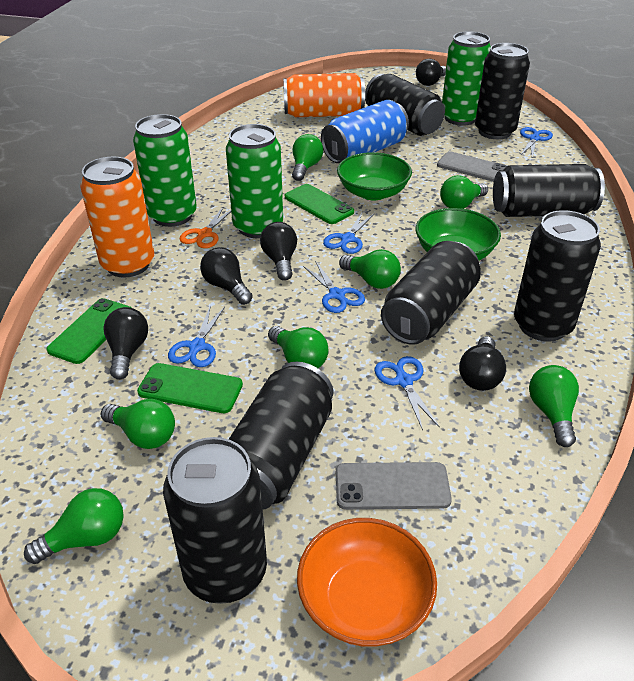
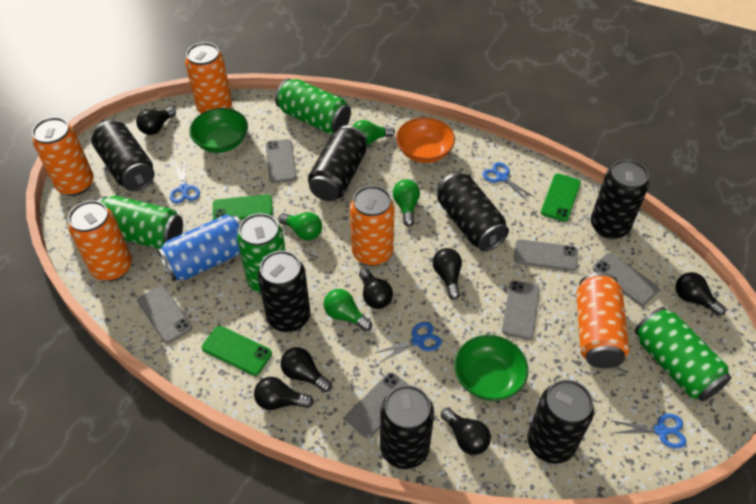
black light bulb: [103,307,148,380] [200,247,253,305] [260,222,297,280] [416,58,446,86] [459,336,506,391] = 5 -> [136,107,176,135] [254,377,314,410] [281,347,332,392] [359,268,393,309] [433,248,462,300] [441,408,491,455] [676,272,726,316] = 7
blue scissors: [168,305,225,367] [303,261,365,313] [323,211,375,254] [375,356,440,431] [520,127,553,157] = 5 -> [170,162,200,204] [375,322,442,363] [482,162,534,202] [612,414,686,449] = 4
green can: [133,114,197,227] [226,124,283,238] [442,31,491,126] = 3 -> [98,195,183,249] [237,213,286,293] [275,78,351,134] [634,307,731,402] = 4
green light bulb: [24,488,124,564] [101,399,175,449] [268,326,329,368] [292,134,323,181] [339,249,401,289] [440,175,488,209] [529,365,579,447] = 7 -> [278,212,322,240] [324,289,372,331] [353,120,395,145] [393,179,420,227] = 4
grey phone: [336,462,452,510] [437,152,507,182] = 2 -> [137,286,192,343] [266,139,296,183] [346,372,409,438] [502,280,540,339] [514,239,578,271] [593,253,659,305] = 6
orange can: [80,157,154,278] [283,73,365,117] = 2 -> [32,117,94,196] [68,200,132,281] [185,42,232,113] [350,186,394,266] [576,273,629,368] = 5
orange scissors: [180,206,231,248] = 1 -> none = 0

